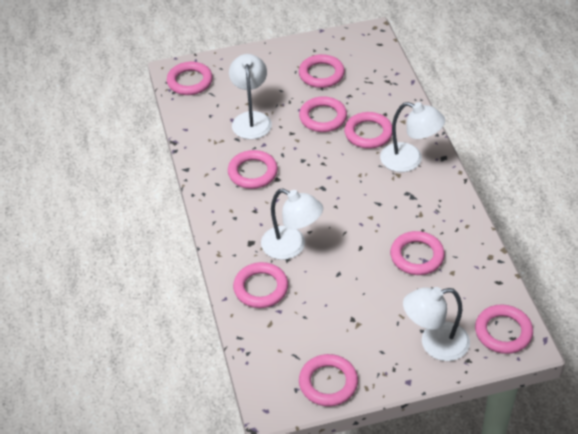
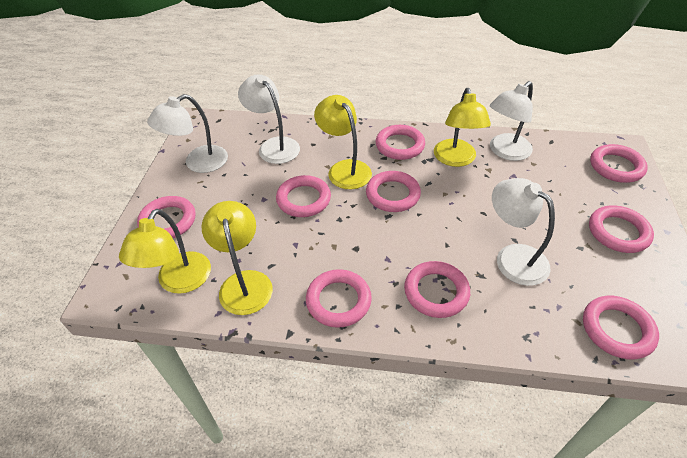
yellow lamp: none = 0 -> [119,209,211,294] [202,201,273,315] [314,95,372,189] [434,88,491,167] = 4

